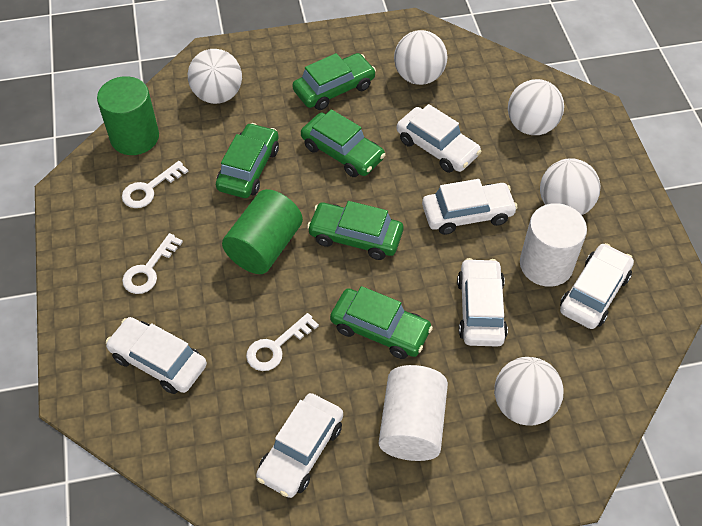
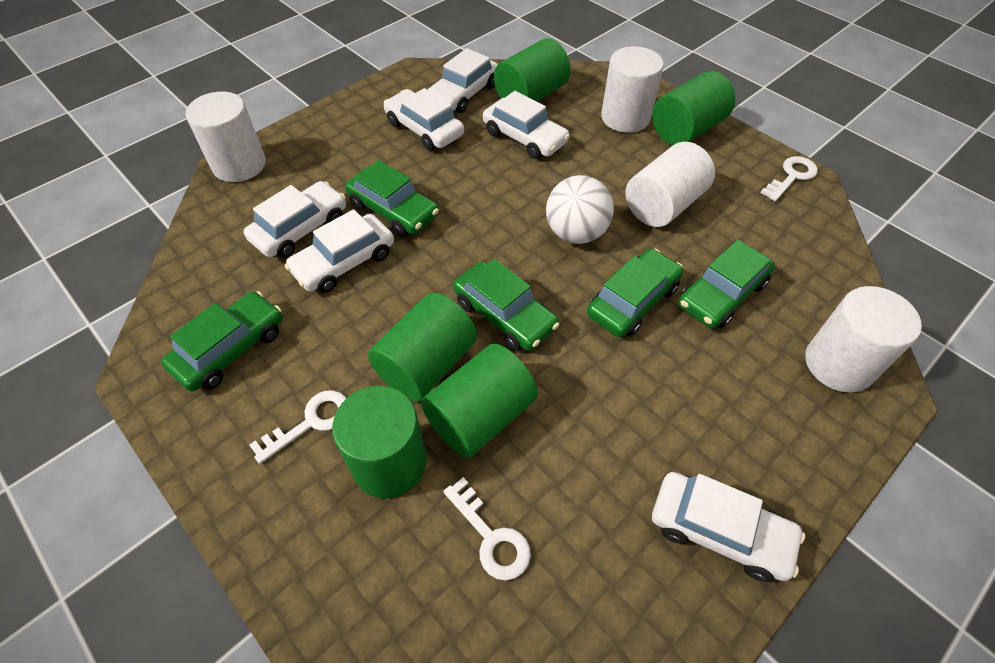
green cylinder: [97,76,159,155] [222,189,303,274] = 2 -> [332,386,427,498] [368,293,477,402] [421,344,538,458] [494,38,571,101] [652,71,735,145] = 5
white ball: [188,49,242,104] [394,30,447,85] [494,357,564,426] [508,79,564,135] [540,158,601,215] = 5 -> [546,175,614,244] = 1
white cylinder: [379,365,448,461] [520,203,587,287] = 2 -> [186,92,266,182] [601,46,664,133] [625,142,715,227] [805,286,922,393] = 4

